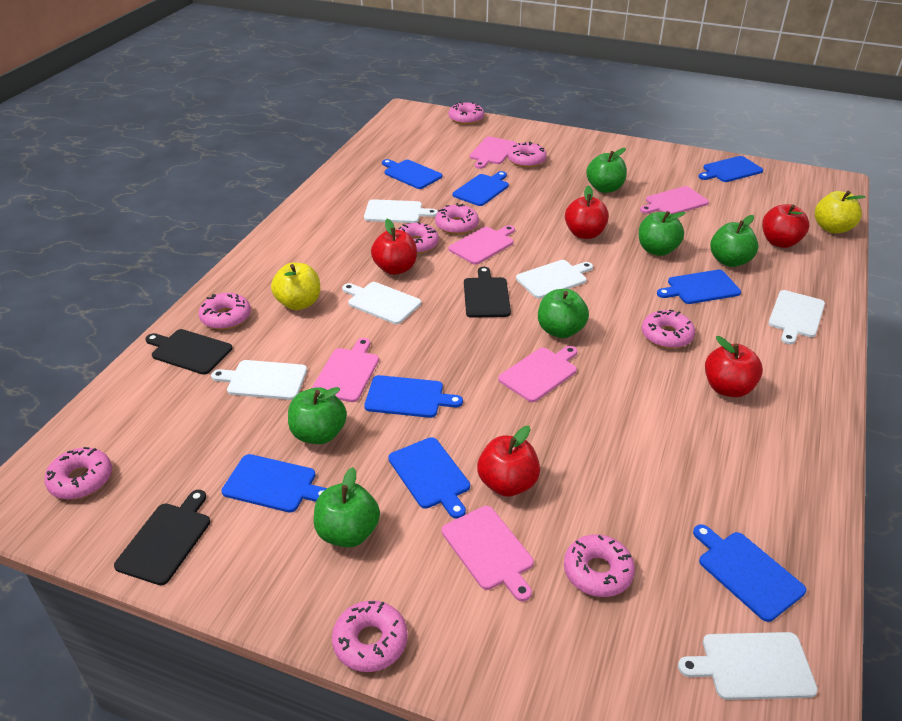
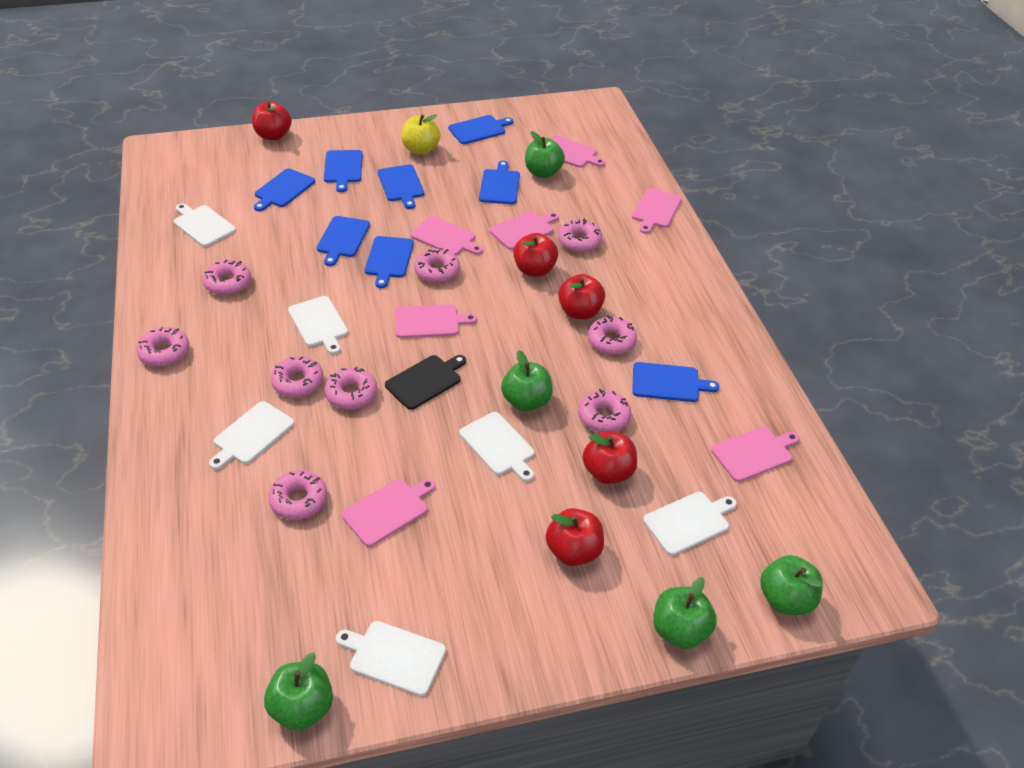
black cutting board: [114,490,210,585] [145,329,232,375] [464,267,511,318] = 3 -> [385,355,466,410] = 1
green apple: [288,387,347,444] [314,467,380,548] [538,289,589,338] [586,148,627,193] [639,211,686,256] [710,215,759,267] = 6 -> [264,652,333,731] [501,350,553,411] [525,131,565,178] [653,577,717,649] [760,555,823,615] = 5
pink cutting board: [312,338,379,402] [442,506,534,601] [448,225,515,265] [470,137,517,169] [498,346,577,402] [640,186,709,214] = 6 -> [342,479,436,547] [395,304,477,338] [411,216,483,255] [489,211,559,250] [550,135,605,168] [632,188,682,234] [711,427,799,482] = 7
yellow apple: [271,263,320,310] [815,191,865,233] = 2 -> [401,114,441,155] = 1

